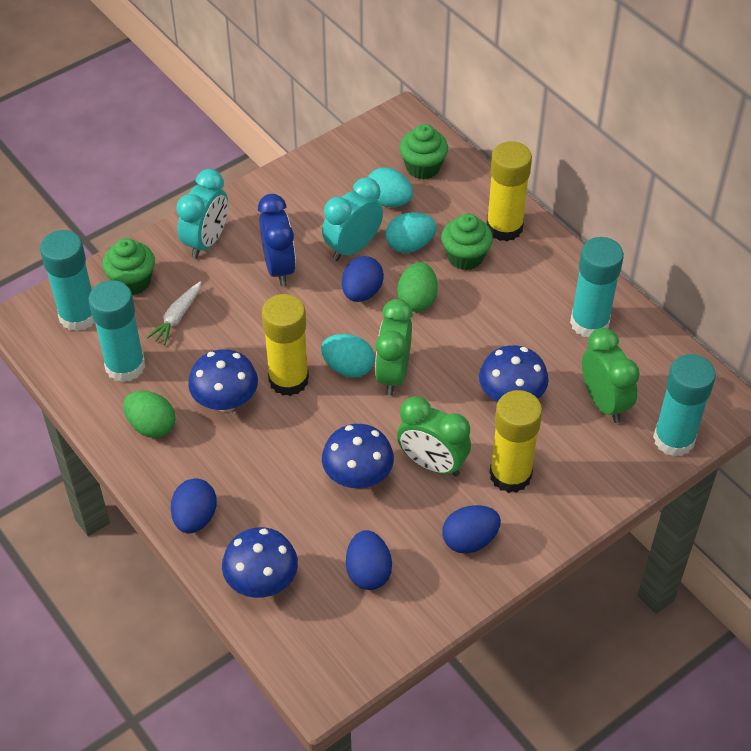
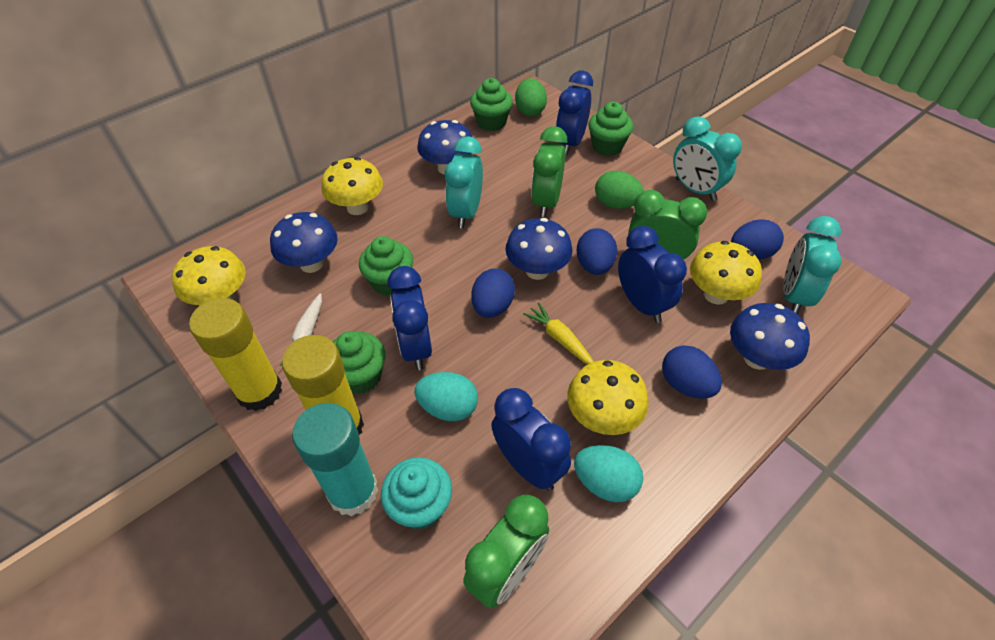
blue clock: [258,194,296,286] = 1 -> [387,266,432,370] [491,388,571,491] [556,71,593,155] [618,226,687,323] = 4
green cupcake: [102,238,155,295] [399,124,448,180] [441,214,493,270] = 3 -> [333,331,385,394] [359,236,413,296] [470,78,513,131] [588,102,633,156] = 4
turquoise clock: [176,169,228,259] [322,178,383,261] = 2 -> [445,136,483,228] [673,116,742,201] [783,216,841,314] = 3
turquoise cupcake: none = 0 -> [381,457,452,529] = 1
turquoise egg: [321,334,375,378] [368,167,413,207] [386,212,436,253] = 3 -> [414,372,478,421] [574,445,643,502] = 2
turquoise glue stick: [40,230,95,331] [88,280,145,382] [570,237,624,337] [653,354,716,457] = 4 -> [292,403,378,516] = 1
yellow carrot: none = 0 -> [523,303,594,364] = 1
yellow glue stick: [262,294,309,396] [487,141,532,241] [489,390,542,493] = 3 -> [189,298,282,411] [282,335,364,435] = 2
yellow mushroom: none = 0 -> [172,246,246,305] [322,157,383,215] [567,360,649,435] [690,241,762,305] = 4

